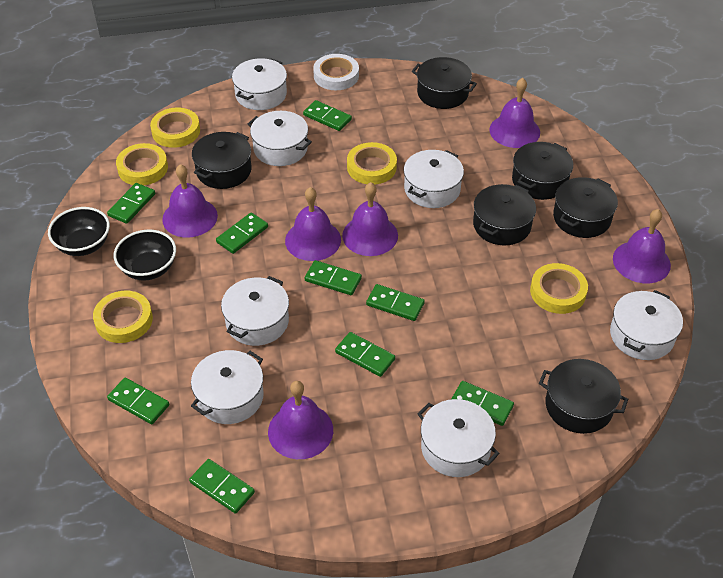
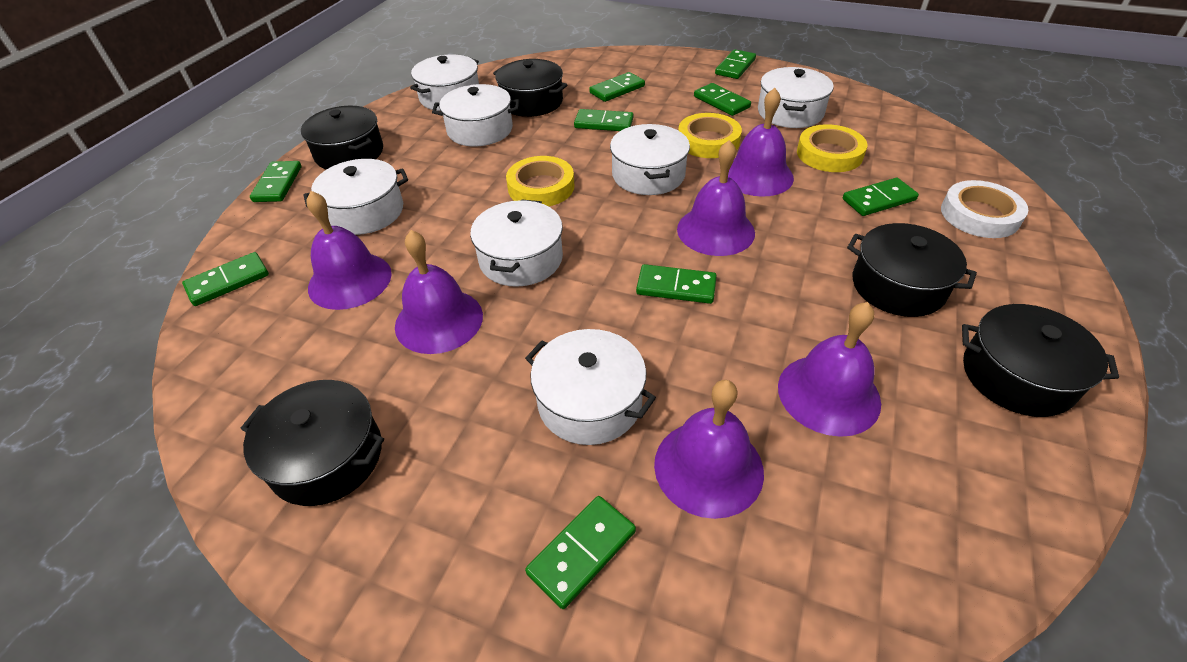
black bowl: [48,207,110,256] [114,230,176,280] = 2 -> none = 0
black pot: [192,132,252,189] [412,57,477,109] [473,184,536,245] [512,142,573,200] [539,359,628,434] [553,177,618,238] = 6 -> [241,380,384,506] [301,106,383,170] [493,59,567,117] [847,223,977,317] [962,304,1119,417] = 5
yellow tape: [93,291,153,343] [116,143,168,185] [150,108,200,148] [347,142,397,185] [530,263,588,314] = 5 -> [506,156,574,207] [678,113,742,158] [797,124,867,172] = 3

